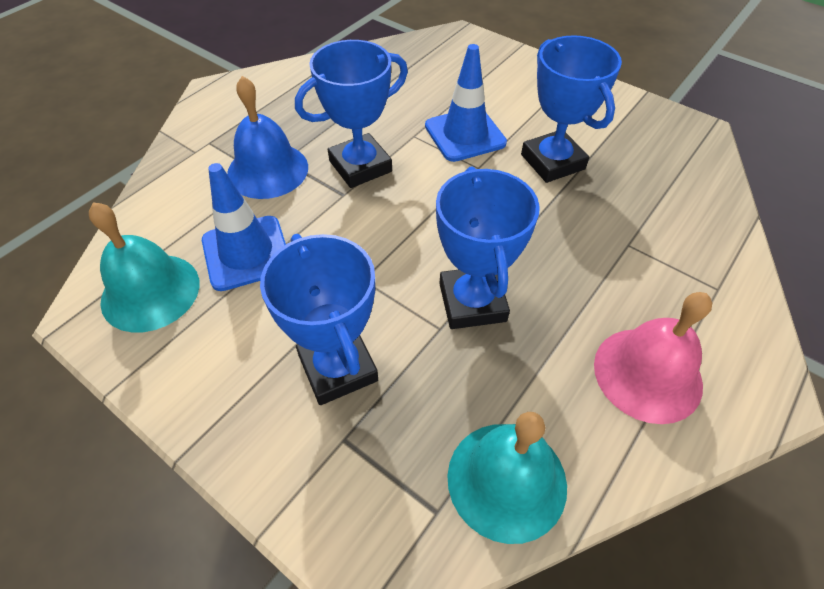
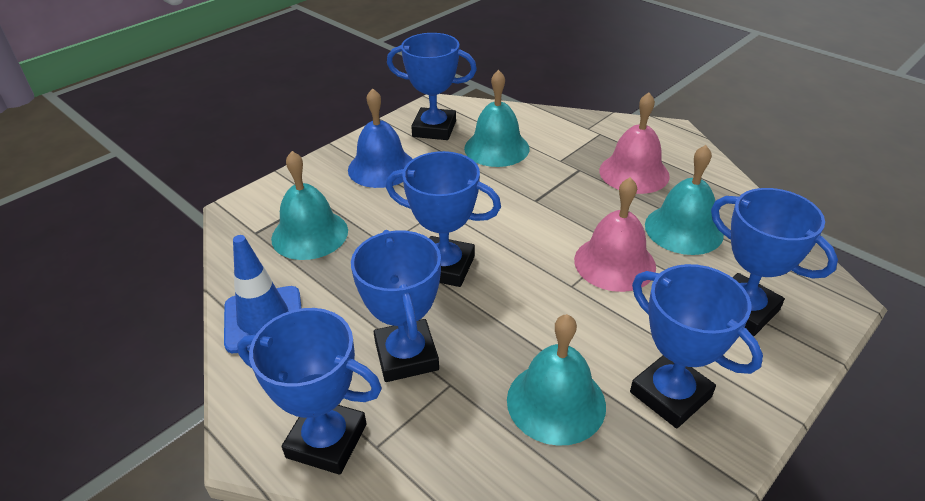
blue traffic cone: [202,163,286,291] [425,44,507,162] = 2 -> [224,235,301,353] = 1
blue trophy: [260,234,378,405] [295,40,408,188] [436,166,540,329] [521,35,622,183] = 4 -> [237,308,382,475] [351,230,441,382] [386,151,501,287] [387,33,477,140] [630,264,763,428] [711,188,838,336] = 6
pink bell: [594,292,712,424] = 1 -> [574,177,656,292] [599,92,670,194] = 2
turquoise bell: [89,202,200,333] [447,412,567,544] = 2 -> [271,151,348,260] [464,70,530,167] [507,314,606,446] [645,145,724,255] = 4

